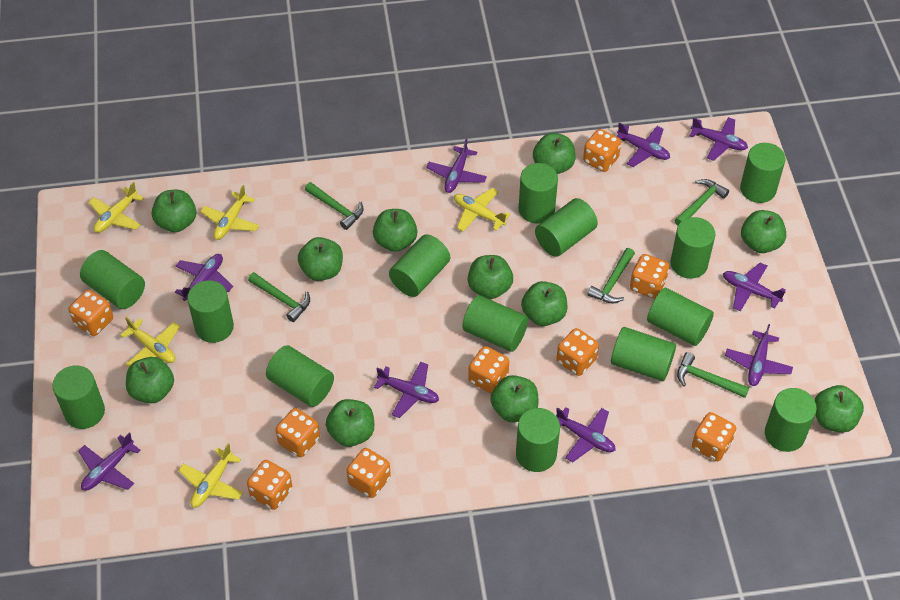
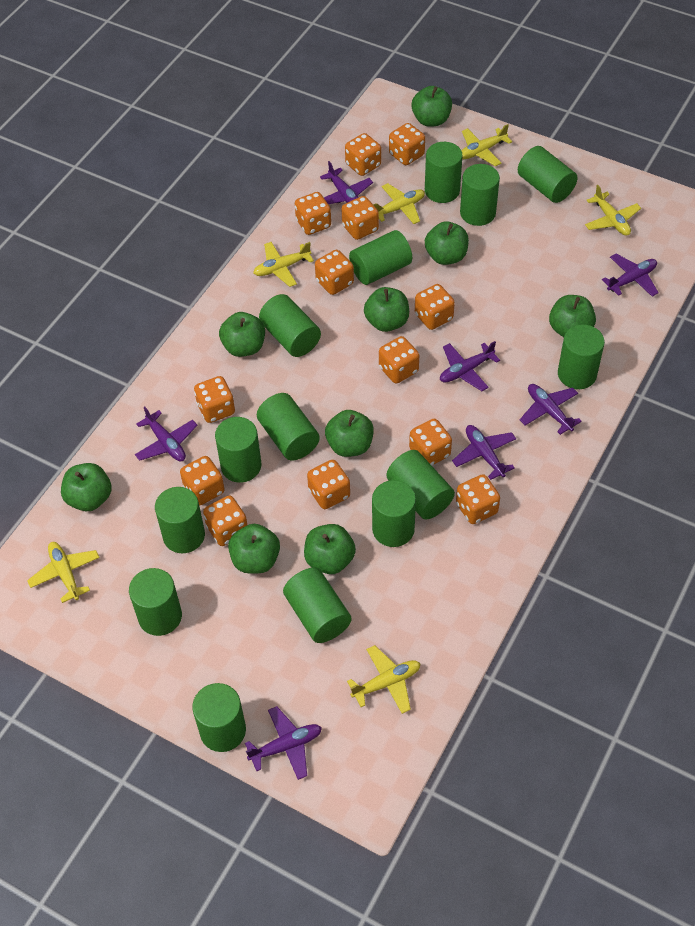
green apple: [126,357,174,403] [152,190,197,232] [298,237,343,281] [326,399,374,447] [373,209,418,252] [468,255,513,299] [490,375,539,422] [521,281,567,326] [533,133,576,174] [741,210,786,253] [815,385,864,433] = 11 -> [61,463,112,511] [219,312,265,357] [228,524,280,574] [304,524,356,574] [325,410,374,457] [364,287,409,332] [412,86,452,127] [425,221,469,265] [549,295,596,337] = 9
green hammer: [248,272,310,322] [305,182,364,230] [587,248,635,303] [674,179,729,226] [677,352,749,398] = 5 -> none = 0
orange dice: [69,290,113,336] [247,460,292,510] [276,408,320,457] [347,448,391,498] [468,346,509,393] [557,328,599,376] [583,129,621,172] [630,254,669,299] [692,412,736,461] = 9 -> [180,456,225,506] [194,376,235,423] [203,496,247,546] [295,192,331,235] [307,460,350,509] [315,250,354,295] [342,196,379,240] [345,133,381,176] [379,336,419,384] [389,123,425,165] [409,419,452,465] [415,284,455,330] [456,474,500,524] = 13
purple plane: [78,433,140,491] [175,254,233,301] [374,362,439,418] [426,139,487,193] [556,407,616,462] [616,122,670,167] [689,117,748,161] [723,262,786,312] [725,324,793,386] = 9 -> [135,406,198,461] [245,706,322,780] [320,161,373,204] [440,341,500,391] [452,425,516,480] [520,384,582,435] [602,254,659,297] = 7
yellow plane: [89,182,144,233] [120,317,180,367] [178,443,243,508] [200,185,259,240] [454,188,511,232] = 5 -> [27,542,100,603] [253,242,314,287] [347,645,420,714] [373,183,425,224] [461,124,512,166] [585,185,641,236] = 6

